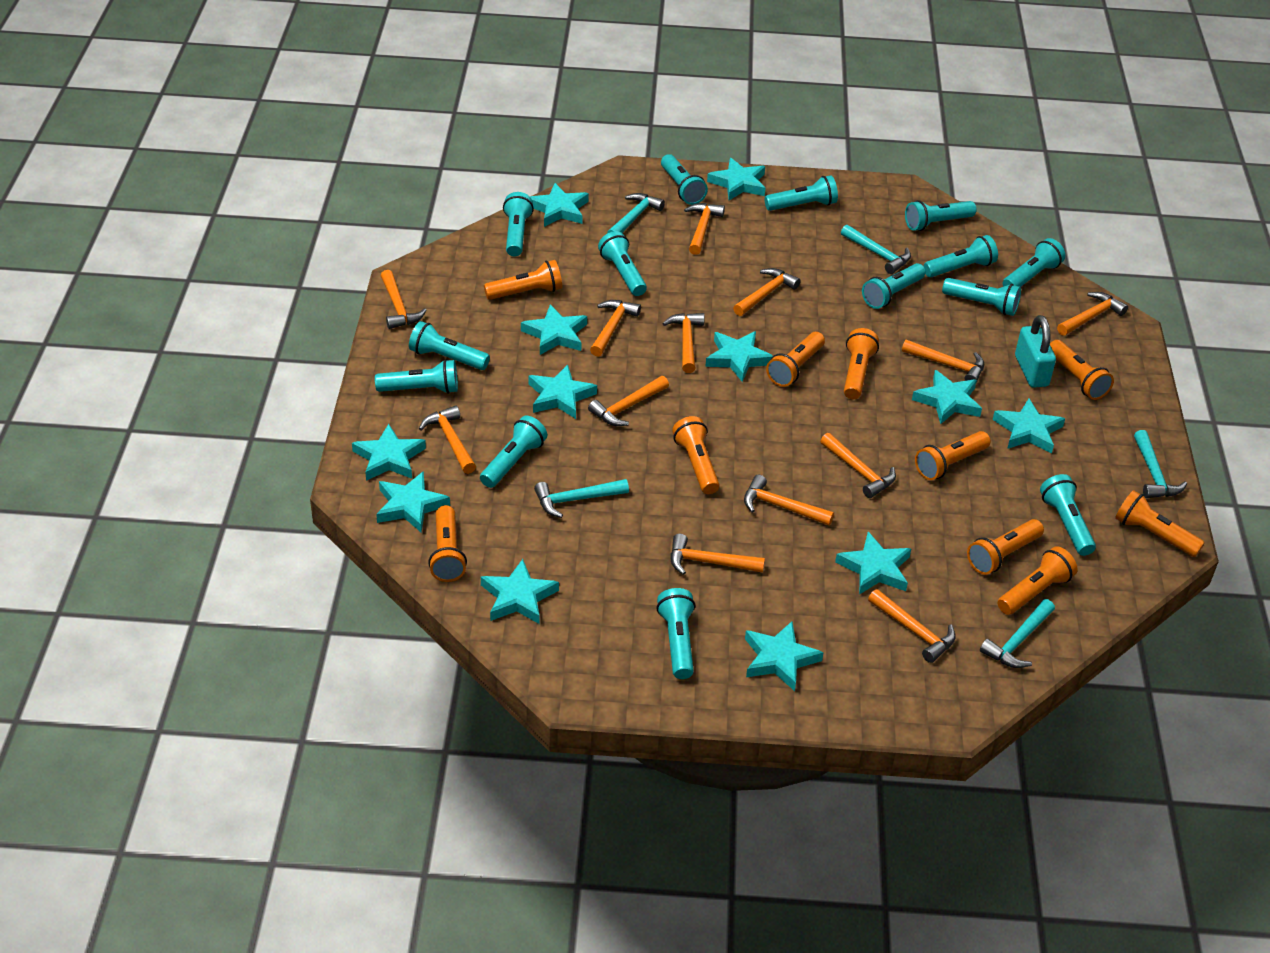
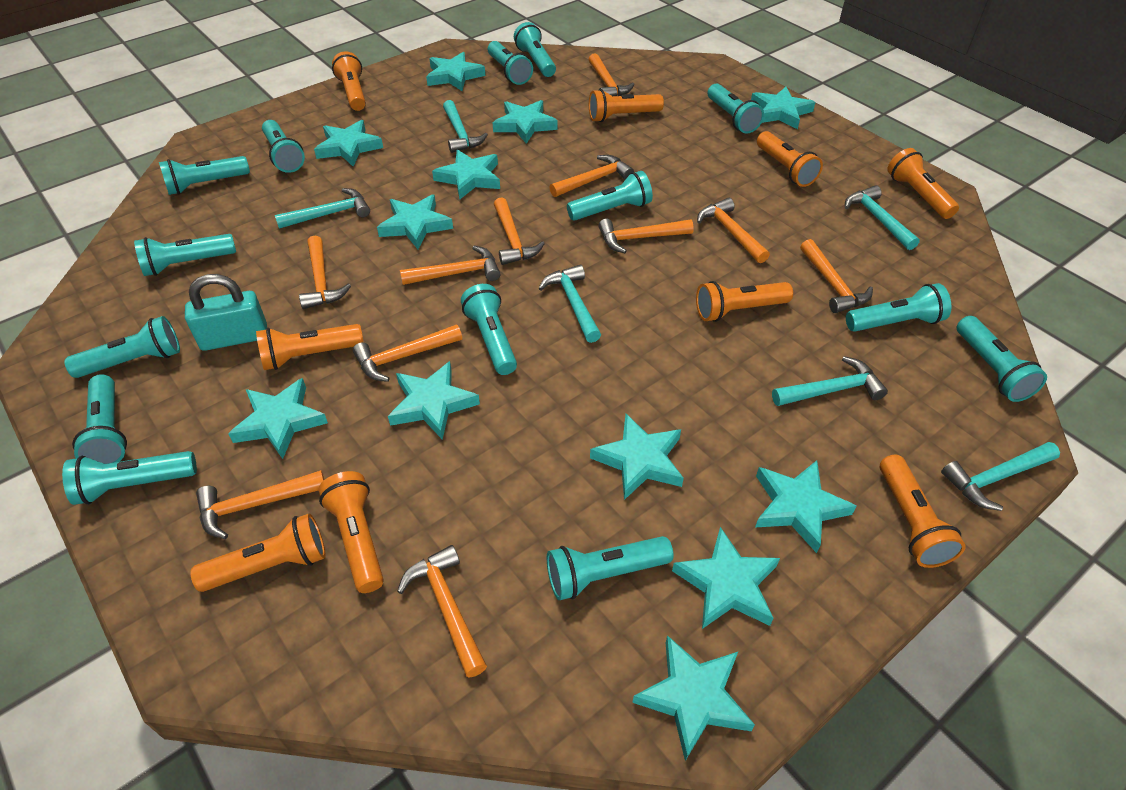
orange flashlight: [428,505,467,582] [484,260,562,300] [672,416,720,494] [766,332,825,387] [844,328,879,399] [915,431,991,480] [967,519,1044,575] [998,546,1078,615] [1050,340,1114,400] [1115,490,1205,557] = 10 -> [190,513,326,592] [256,324,363,370] [318,471,384,593] [332,51,366,111] [589,89,664,122] [696,281,793,322] [757,131,823,187] [880,455,965,568] [887,148,959,219] = 9
orange hammer: [381,270,427,329] [419,405,476,474] [588,376,669,426] [590,300,641,357] [662,313,705,373] [670,534,765,575] [684,203,725,255] [733,268,801,316] [744,475,834,526] [820,433,896,498] [868,589,956,663] [902,340,984,383] [1057,292,1128,336] = 13 -> [196,470,325,539] [299,235,351,309] [353,324,462,382] [397,545,487,677] [400,246,500,285] [494,197,545,265] [549,155,634,197] [588,53,634,96] [598,219,694,253] [697,198,770,263] [800,239,873,313] = 11
turquoise hammer: [534,479,629,518] [607,193,665,233] [841,225,911,274] [980,599,1055,668] [1134,430,1187,498] = 5 -> [275,188,370,229] [443,100,488,153] [538,265,601,343] [772,356,888,406] [845,185,920,250] [941,442,1060,511] = 6

